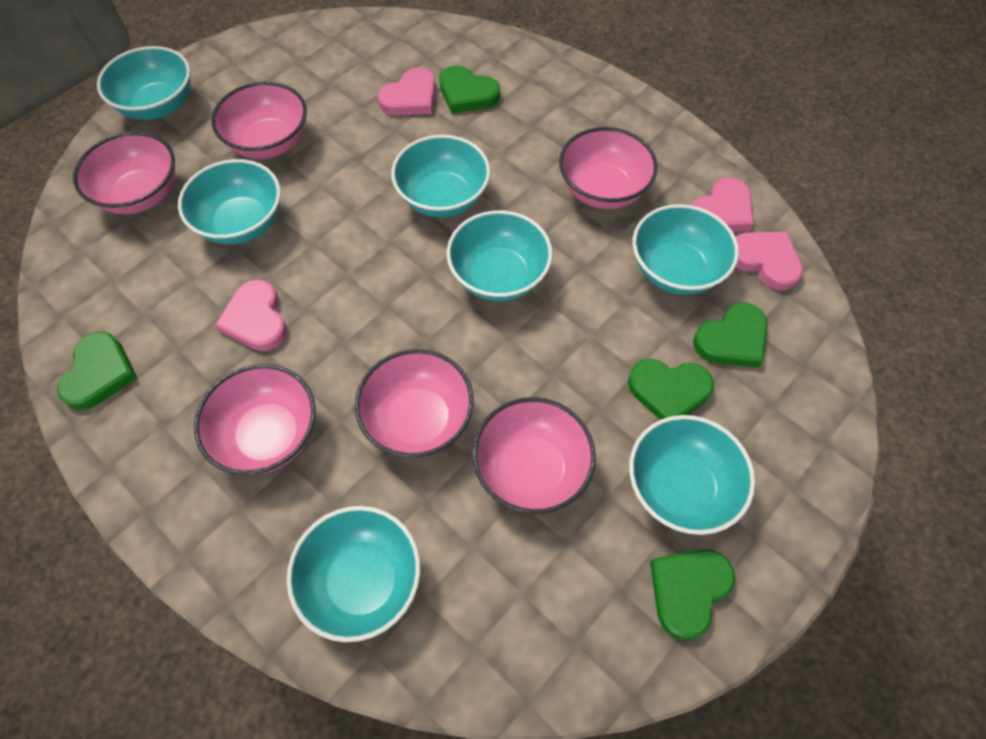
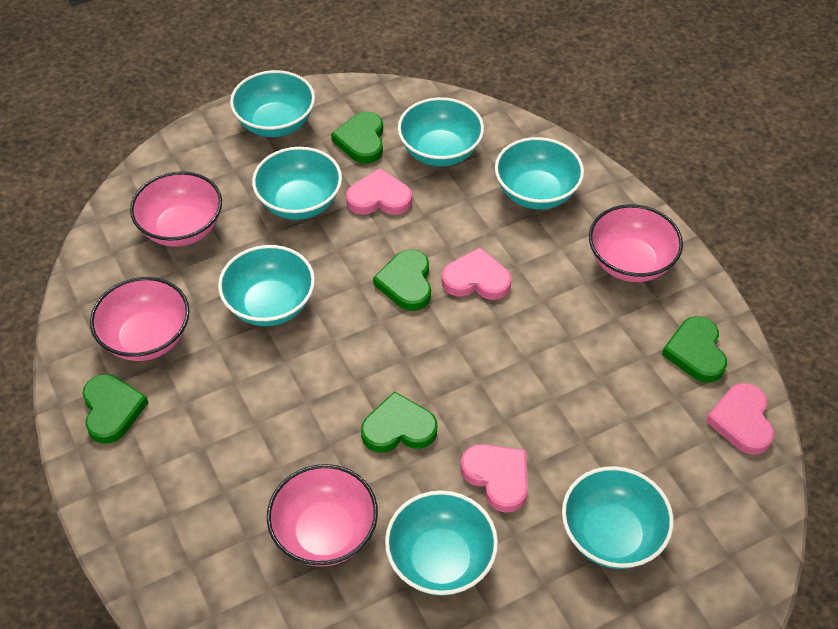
pink bowl: [73,132,175,214] [194,364,316,475] [211,82,307,159] [355,349,474,458] [472,397,596,514] [559,127,658,209] = 6 -> [90,277,190,361] [130,171,222,247] [267,464,378,567] [589,204,683,282] = 4

